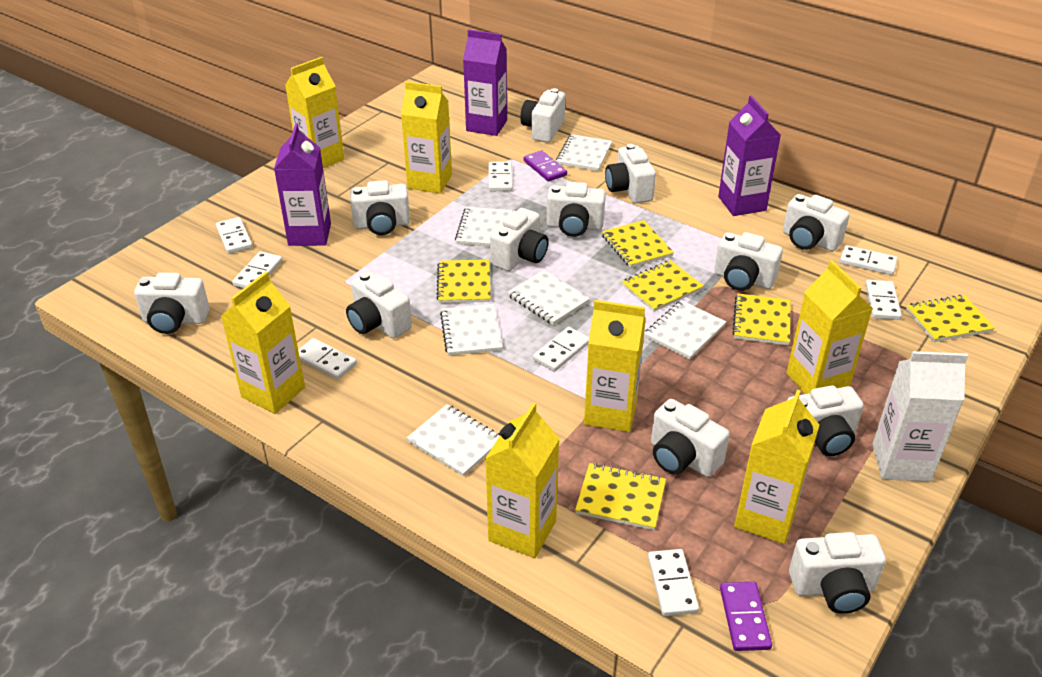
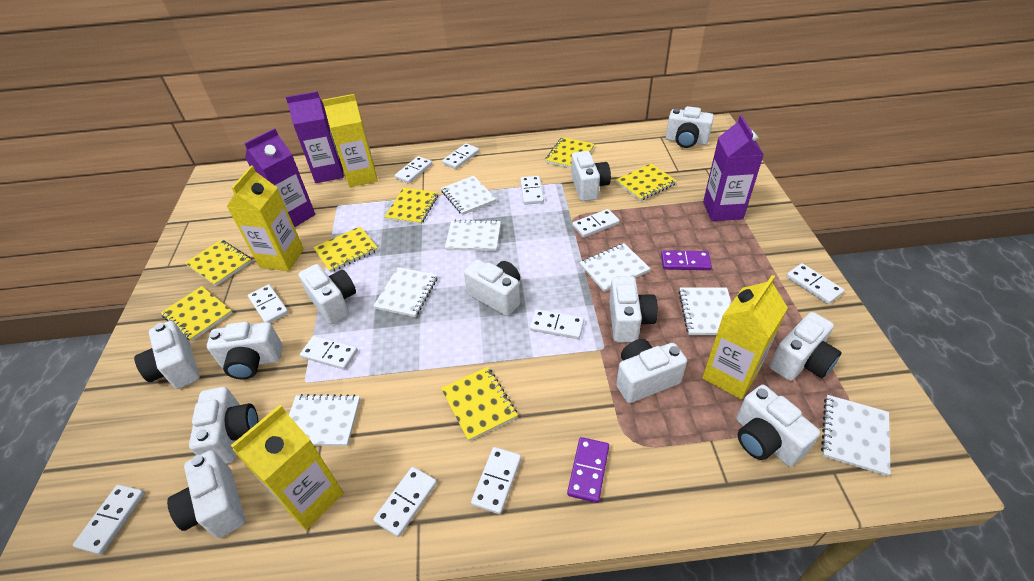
white carton: [873,351,968,482] = 1 -> none = 0
white domino: [216,217,253,254] [232,251,283,288] [298,338,357,380] [488,161,513,191] [533,327,589,372] [648,549,699,616] [840,245,898,275] [865,280,902,320] = 8 -> [73,485,145,555] [248,284,289,323] [300,336,358,370] [373,467,437,537] [395,156,432,183] [442,143,479,169] [471,447,521,514] [520,176,544,205] [530,309,584,339] [572,209,620,238] [786,263,844,304] = 11
white notebook: [407,404,500,476] [440,304,503,356] [455,207,512,247] [507,270,590,325] [556,134,612,171] [644,300,726,359] = 6 -> [289,394,360,446] [373,267,438,317] [441,176,496,215] [445,219,501,251] [579,243,650,292] [678,288,731,335] [821,395,891,476] = 7
yellow carton: [221,272,305,414] [285,57,345,168] [401,81,452,193] [485,403,560,558] [584,300,646,432] [734,390,819,544] [786,260,873,394] = 7 -> [227,166,304,271] [231,405,344,530] [322,94,378,187] [702,275,788,399] = 4
yellow notebook: [436,259,491,303] [575,463,666,530] [602,220,674,268] [622,260,704,312] [732,293,790,345] [906,295,995,342] = 6 -> [161,286,232,341] [185,240,252,286] [313,227,378,273] [384,188,438,225] [441,367,518,441] [545,137,594,168] [616,163,677,201] = 7

